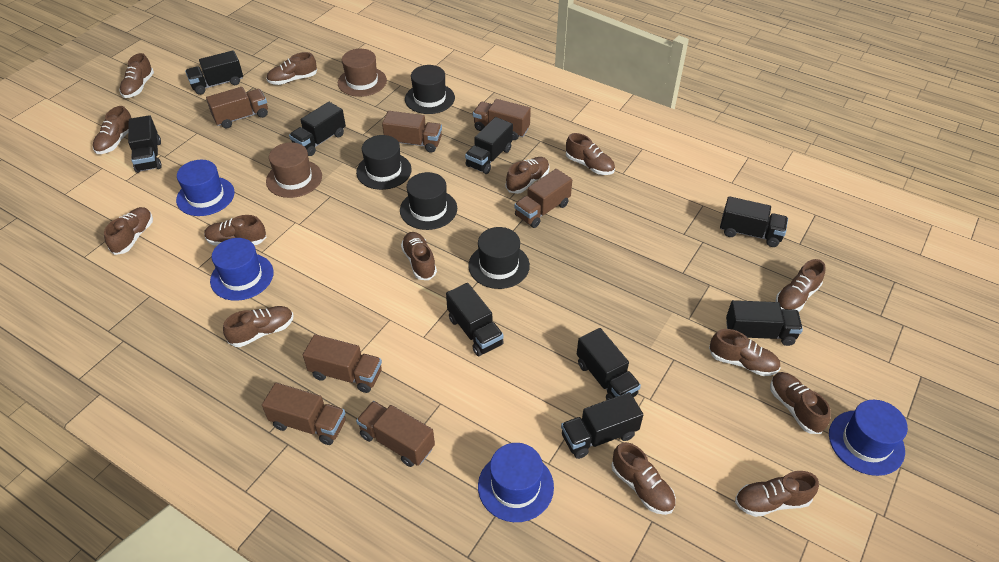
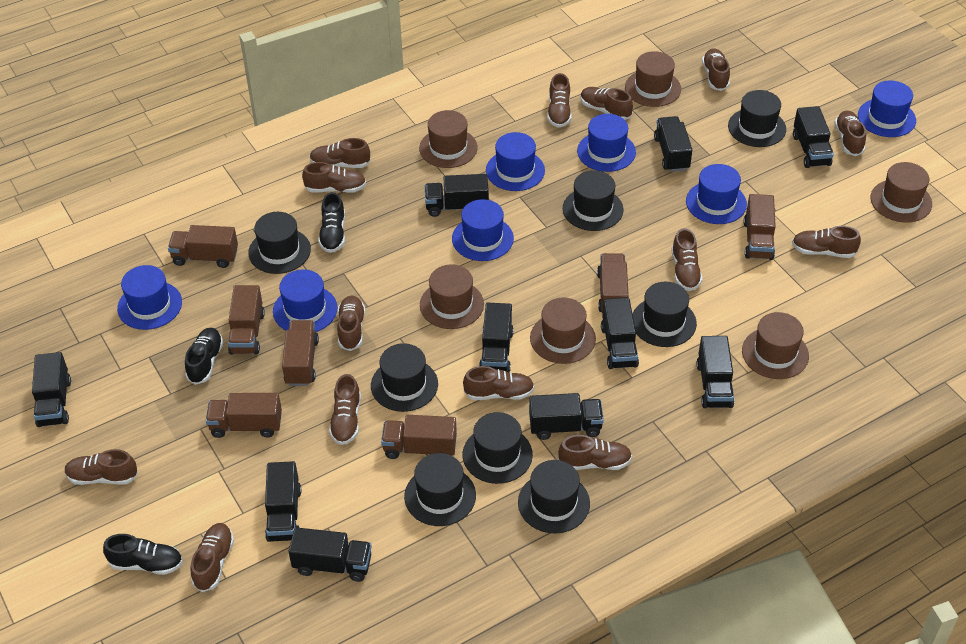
black hat: [356,135,412,190] [400,172,457,230] [405,65,455,114] [468,227,530,289] = 4 -> [248,212,311,274] [371,343,438,412] [404,453,476,526] [463,412,533,484] [518,460,590,534] [563,170,623,231] [632,282,697,347] [728,90,786,147] = 8
black shoe: none = 0 -> [103,534,183,575] [185,328,223,385] [318,192,345,253] = 3
black truck: [128,115,162,173] [185,50,243,95] [289,102,346,156] [446,283,504,356] [465,117,513,174] [561,392,643,459] [577,328,641,400] [720,196,788,247] [726,300,803,346] = 9 -> [32,352,71,427] [265,461,301,542] [288,527,372,582] [425,174,489,217] [479,302,514,373] [529,393,604,440] [601,297,639,369] [654,116,692,172] [696,336,734,408] [793,106,834,168] = 10
blue hat: [176,160,235,216] [210,238,274,301] [478,443,554,522] [829,400,908,476] = 4 -> [117,265,182,330] [273,269,338,332] [452,199,514,261] [486,132,545,191] [577,114,636,172] [686,164,747,224] [858,80,916,137] = 7
brown hat: [266,142,322,198] [338,49,387,97] = 2 -> [419,110,478,168] [420,264,484,329] [530,298,596,364] [625,51,681,107] [742,312,809,379] [871,162,932,223] = 6

